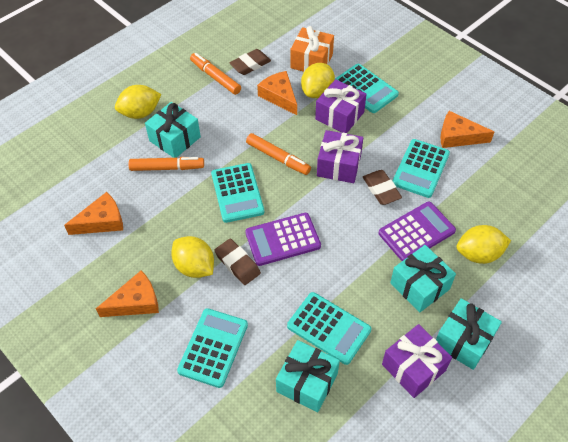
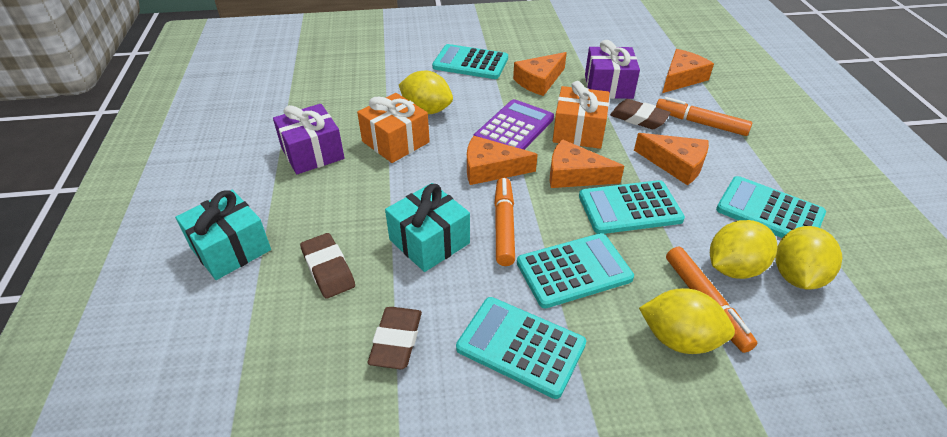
orange cheese: [64,192,123,235] [96,271,159,317] [257,71,297,115] [441,111,494,148] = 4 -> [467,136,538,185] [513,52,567,96] [550,139,624,188] [634,133,709,185] [662,49,714,93] = 5
orange gift: [290,26,334,72] = 1 -> [357,93,430,163] [553,81,610,149] = 2
purple calculator: [245,213,321,266] [378,202,456,261] = 2 -> [473,99,554,150] = 1
purple gift: [315,79,366,133] [317,130,363,183] [382,324,452,398] = 3 -> [273,104,344,174] [585,40,640,99] = 2
turquoise gift: [145,102,201,158] [276,340,340,413] [390,245,456,312] [436,298,502,370] = 4 -> [175,189,271,280] [385,183,470,272] = 2

